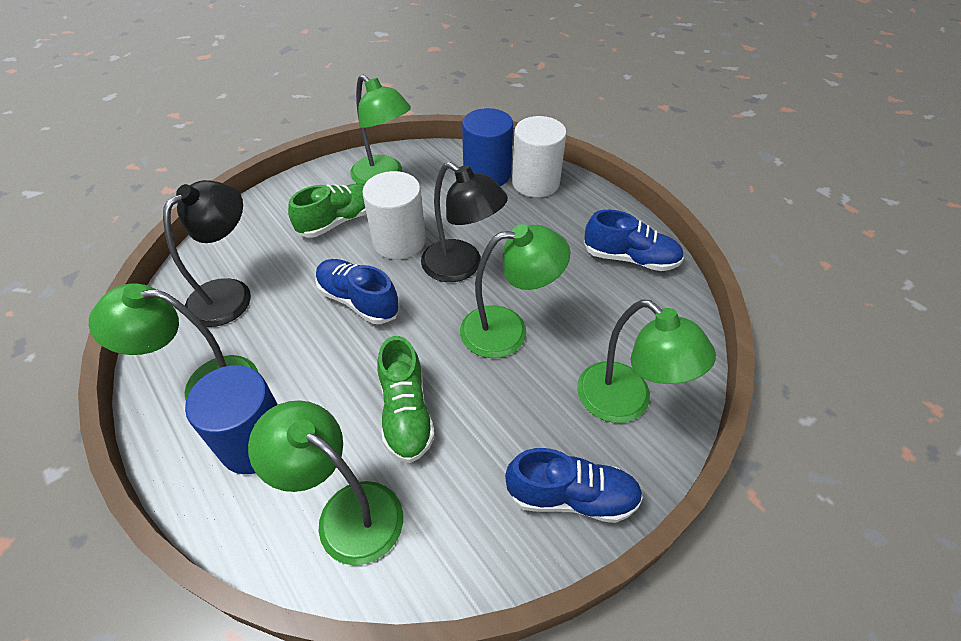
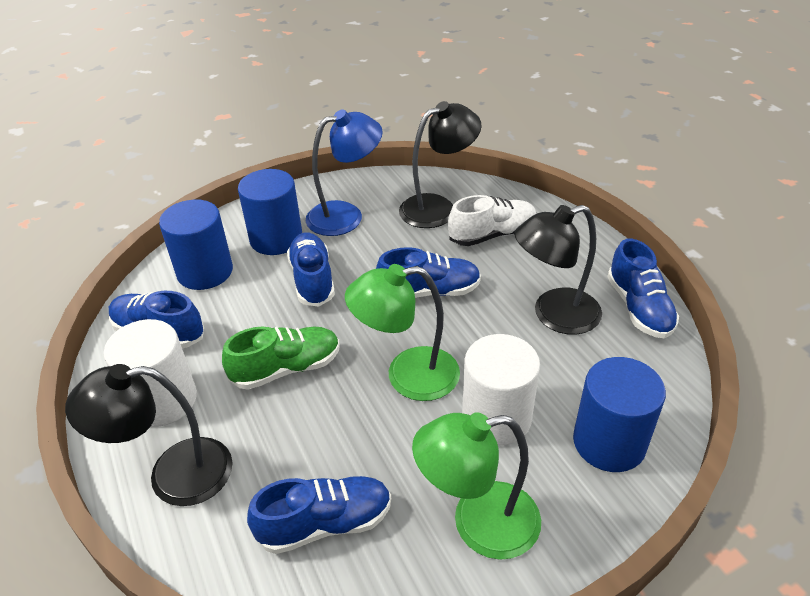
black lamp: [163,180,251,327] [421,162,508,282] = 2 -> [65,364,233,506] [399,101,482,228] [514,205,602,335] = 3
blue cylinder: [185,365,278,474] [462,108,513,186] = 2 -> [159,200,233,290] [238,169,302,255] [573,357,666,472] = 3
blue lamp: none = 0 -> [306,109,383,236] = 1
blue shoe: [315,259,400,324] [505,448,643,523] [584,210,684,271] = 3 -> [109,291,204,348] [247,476,391,554] [287,232,335,307] [376,247,481,298] [607,239,679,338] = 5
green lamp: [89,284,258,400] [248,400,403,565] [350,75,411,184] [460,224,570,358] [577,299,716,423] = 5 -> [345,264,460,401] [412,412,541,560] = 2
green shoe: [288,183,366,238] [378,336,435,463] = 2 -> [222,327,340,390] = 1
white shoe: none = 0 -> [448,195,536,246] = 1

